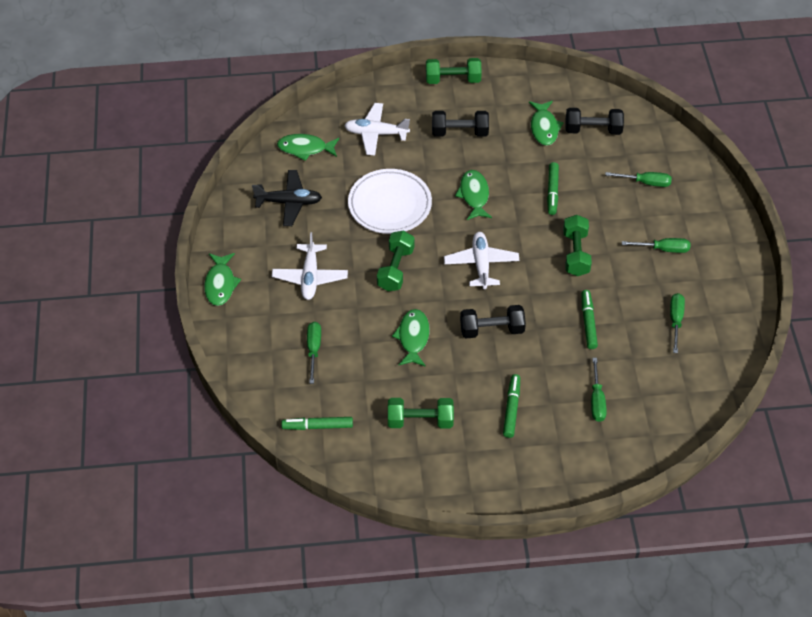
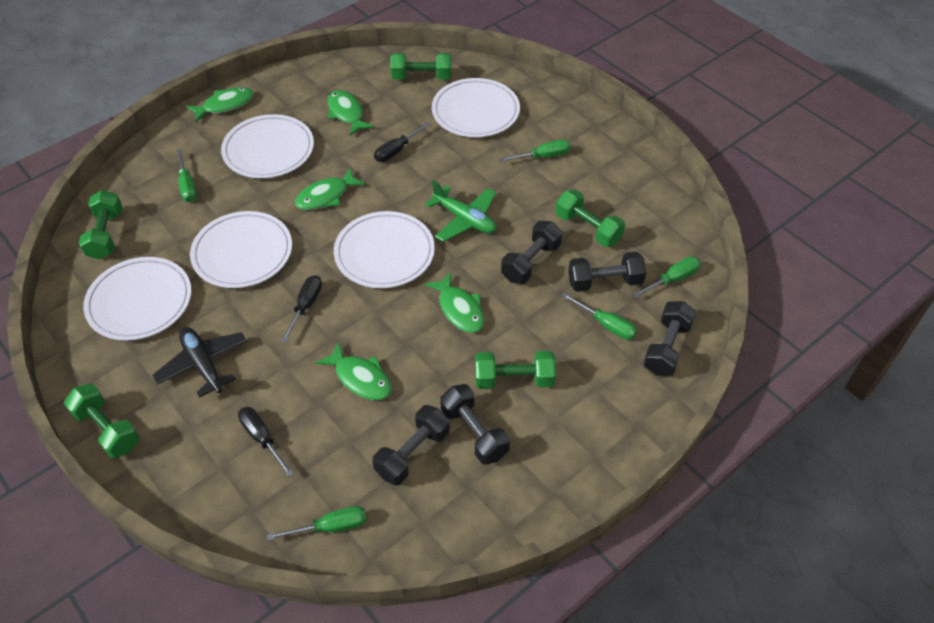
black dumbbell: [432,111,489,137] [460,305,526,338] [565,108,624,135] = 3 -> [372,405,450,485] [440,384,510,465] [501,221,562,284] [568,252,646,292] [643,301,696,376] = 5
black screwdriver: none = 0 -> [238,407,294,477] [281,275,322,343] [374,122,431,162] = 3
green dumbbell: [377,231,415,291] [388,398,454,428] [426,58,482,84] [563,215,592,276] = 4 -> [64,383,139,458] [79,190,123,259] [390,53,451,80] [475,351,556,389] [555,190,625,247] = 5
green marker: [281,417,353,430] [503,374,520,438] [547,162,559,215] [581,290,598,349] = 4 -> none = 0
green plane: none = 0 -> [425,180,496,242] = 1
white plane: [272,232,348,300] [344,103,410,155] [444,232,520,289] = 3 -> none = 0
white plate: [348,169,432,234] = 1 -> [83,257,192,341] [190,211,292,288] [221,114,314,178] [334,211,435,288] [432,78,520,137] = 5

